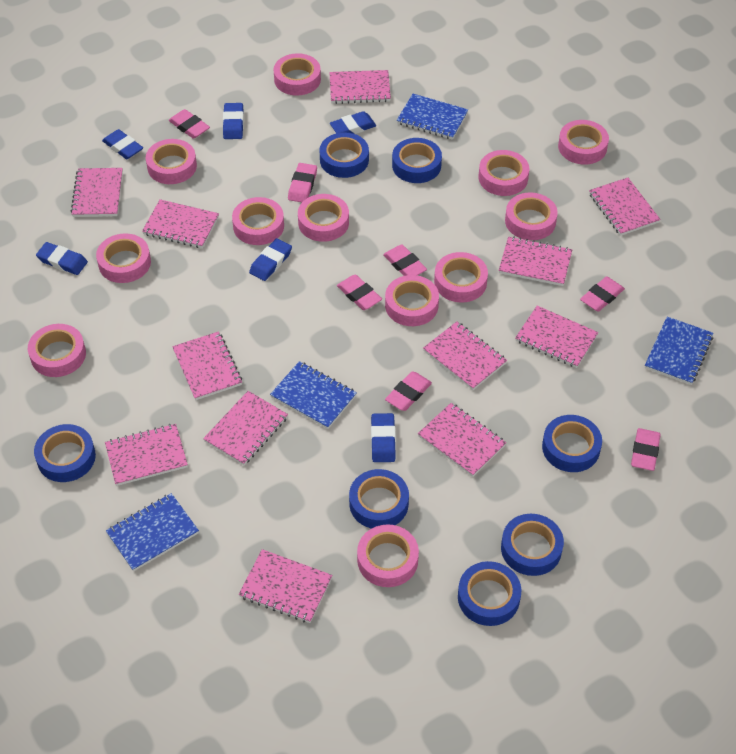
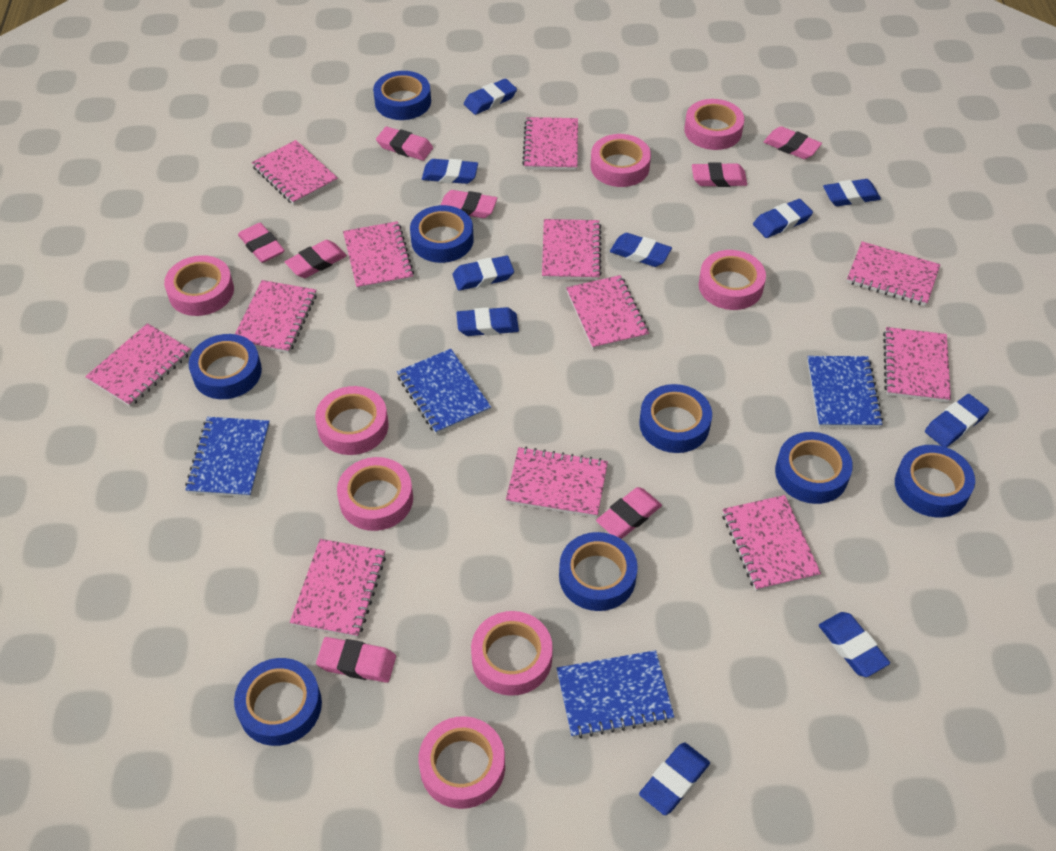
blue eraser: [36,242,88,275] [102,129,143,159] [223,103,244,139] [249,238,292,281] [330,111,376,134] [371,413,396,462] = 6 -> [422,159,478,184] [452,256,514,291] [456,307,519,336] [464,78,517,115] [610,233,672,267] [639,743,710,815] [753,199,813,238] [819,612,890,677] [823,179,881,206] [925,394,989,448] = 10
blue tape: [34,424,96,482] [319,132,369,178] [349,469,409,528] [392,138,442,183] [458,561,521,626] [501,514,564,576] [542,415,602,472] = 7 -> [189,334,262,399] [234,658,322,746] [373,71,431,120] [410,205,474,263] [559,532,638,611] [639,384,712,453] [775,432,853,504] [895,445,975,517] = 8
pink eraser: [169,109,210,139] [288,163,317,202] [337,275,382,310] [383,245,427,276] [385,372,432,411] [580,276,625,312] [631,428,661,471] = 7 -> [238,223,285,263] [285,240,347,278] [316,637,396,683] [376,127,433,161] [441,190,497,218] [596,487,662,539] [692,162,747,187] [764,126,822,159] = 8
pink tape: [28,324,86,377] [96,233,151,283] [146,139,197,184] [232,197,284,245] [274,53,321,96] [298,194,349,242] [357,524,419,587] [385,275,439,326] [434,252,488,302] [479,150,529,196] [505,193,558,240] [558,120,609,164] = 12 -> [164,255,234,316] [315,386,389,455] [337,457,413,531] [418,716,505,809] [471,611,553,696] [591,134,651,187] [684,99,744,150] [699,250,766,310] = 8

